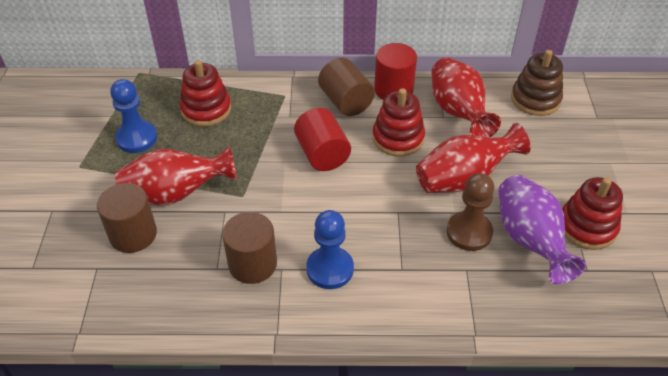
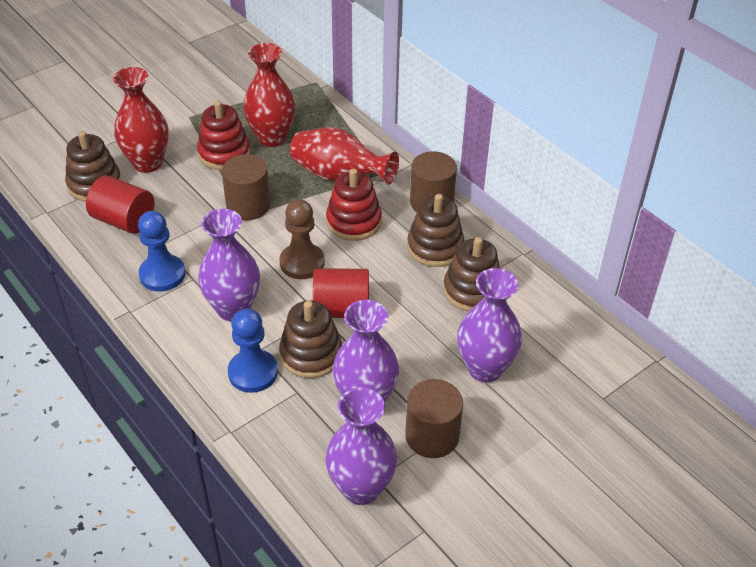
brown stacking toy: [511,50,563,116] = 1 -> [65,131,122,202] [279,301,342,378] [407,194,464,267] [443,237,500,312] = 4
purple vase: [498,175,586,284] = 1 -> [198,209,260,321] [325,387,397,505] [333,300,399,403] [457,268,522,382] = 4
red stacking toy: [180,60,231,127] [372,88,425,157] [562,177,623,250] = 3 -> [197,101,250,170] [326,168,382,241] = 2

